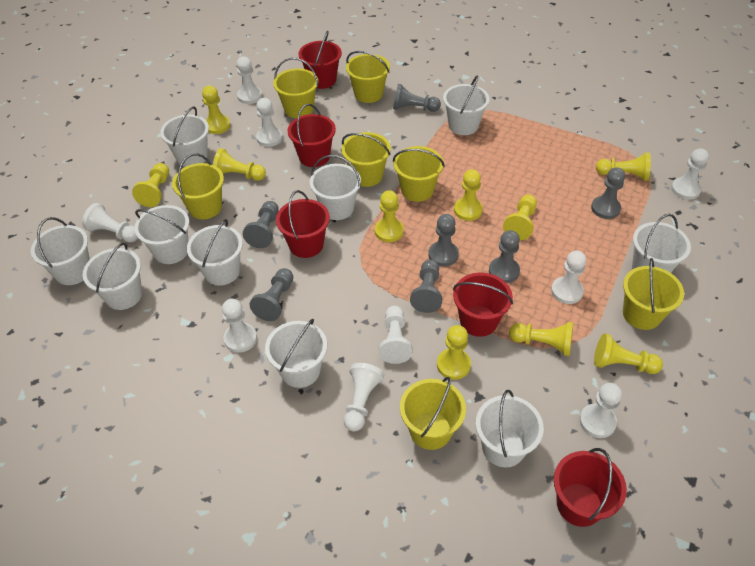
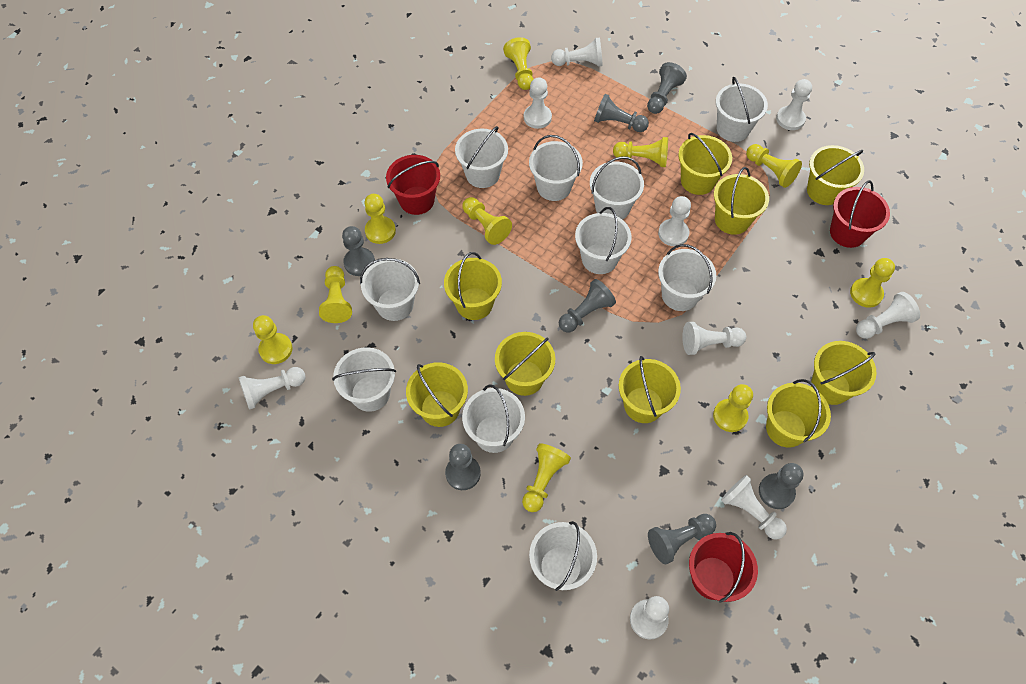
red bucket: [276,190,330,258] [287,104,336,167] [298,31,342,89] [453,273,513,337] [554,448,627,527] = 5 -> [386,155,440,215] [689,532,758,603] [830,180,890,248] = 3
yellow bucket: [172,153,224,219] [273,58,318,118] [341,132,391,187] [346,51,390,103] [393,146,445,202] [400,377,466,450] [623,258,684,330] = 7 -> [406,362,468,427] [444,252,502,320] [495,332,555,396] [619,356,681,423] [678,133,732,195] [714,167,769,235] [766,379,831,448] [807,145,864,205] [811,341,876,405] = 9

